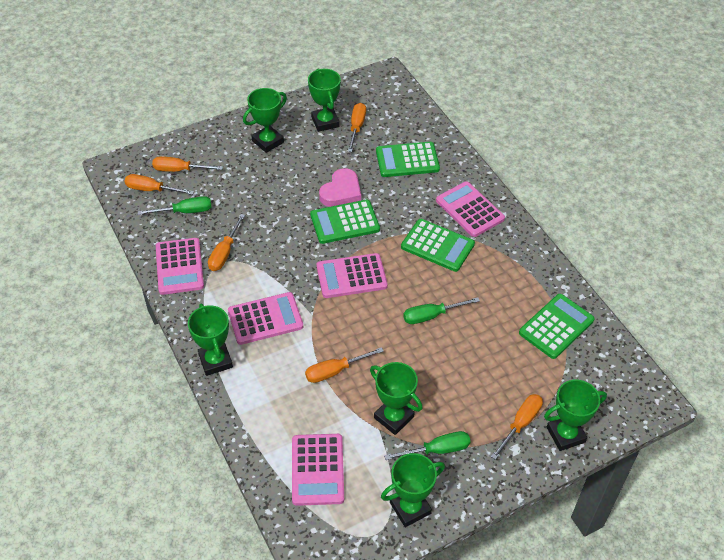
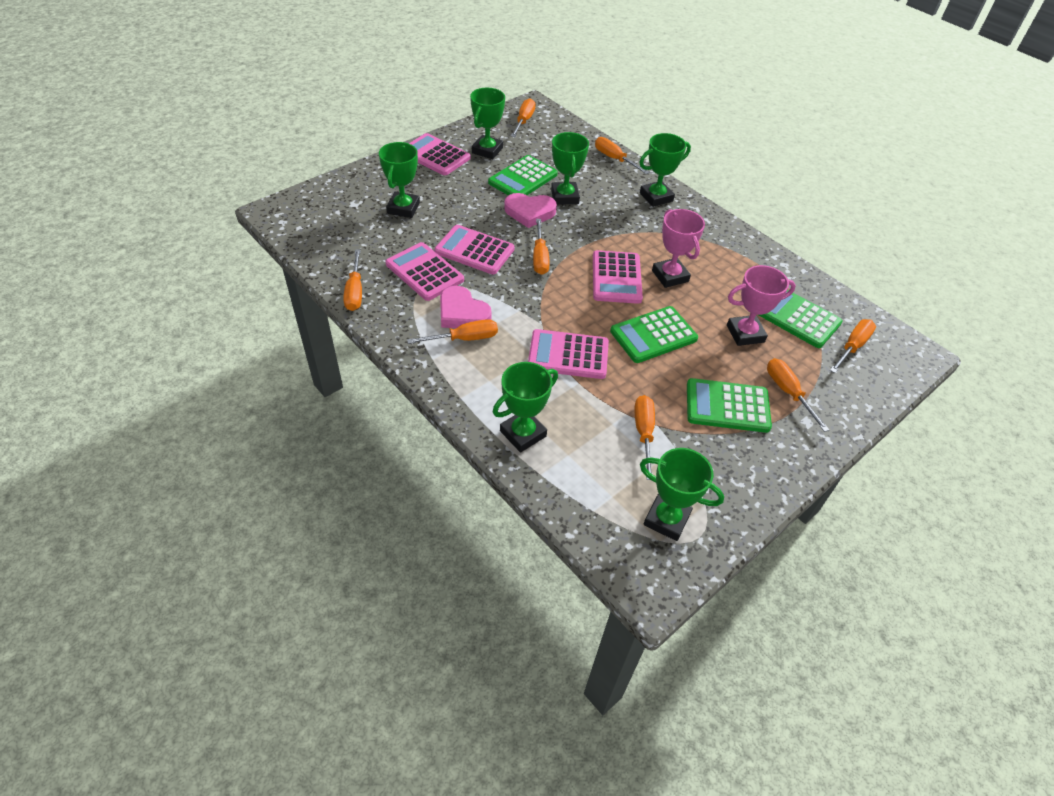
green screwdriver: [138,196,212,215] [384,431,471,460] [403,297,480,324] = 3 -> none = 0
orange screwdriver: [125,174,194,195] [152,156,223,172] [208,214,245,271] [305,347,384,383] [348,103,366,152] [491,394,543,460] = 6 -> [343,249,362,311] [407,319,498,344] [511,98,536,137] [533,219,550,275] [595,137,649,174] [635,395,655,480] [767,358,829,432] [830,319,876,373] = 8
pink heart: [319,168,361,207] = 1 -> [440,286,492,328] [504,193,557,228] = 2
pink trophy: none = 0 -> [652,209,705,288] [727,265,796,346] = 2

